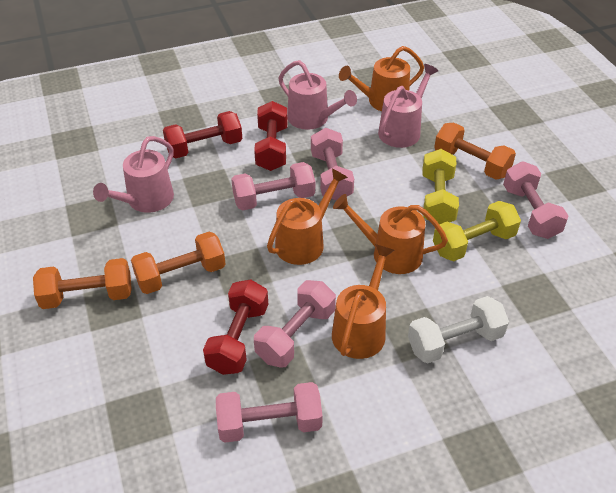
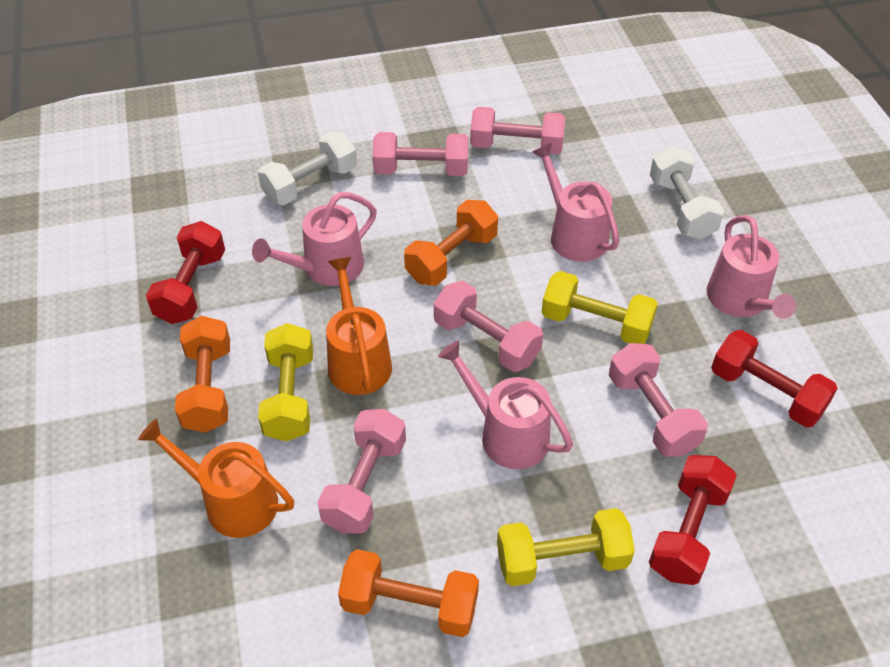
orange watering can: [267,168,348,265] [332,244,394,359] [333,194,448,274] [339,46,424,111] = 4 -> [138,418,294,538] [326,257,392,395] = 2
pink watering can: [93,136,174,213] [278,60,357,130] [378,64,438,148] = 3 -> [252,192,377,286] [438,341,573,469] [532,143,620,262] [707,215,796,319] = 4
white dumbbell: [408,296,509,363] = 1 -> [258,132,357,205] [650,146,724,240] = 2
yellow dumbbell: [422,149,459,224] [433,201,521,261] = 2 -> [258,323,313,442] [497,508,635,586] [542,271,658,344] = 3

